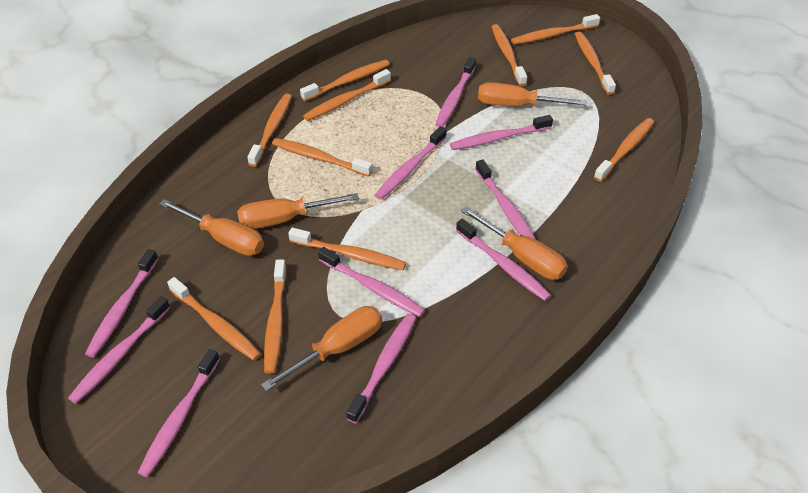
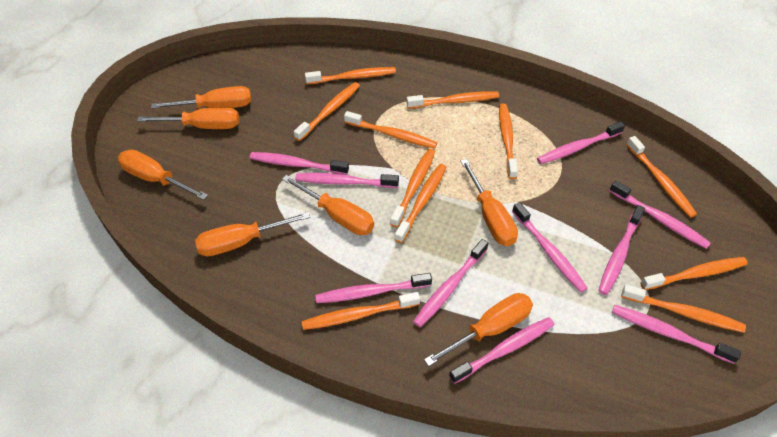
orange screwdriver: [159,199,264,256] [237,193,359,229] [261,306,382,391] [461,207,568,280] [478,82,586,106] = 5 -> [118,150,208,200] [137,107,239,129] [151,86,251,109] [195,212,310,256] [282,175,374,235] [424,293,533,366] [460,159,518,246] = 7

